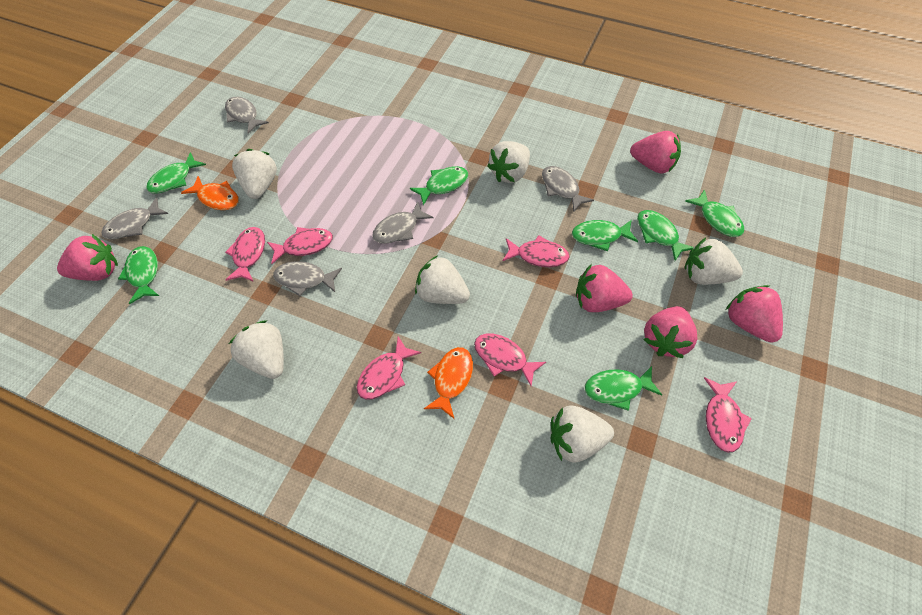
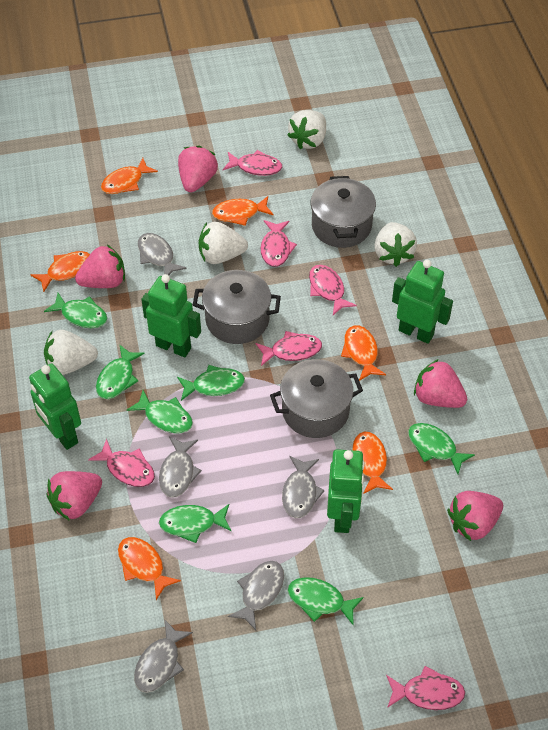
green robot: none = 0 -> [29,363,81,450] [141,274,201,357] [327,449,365,533] [392,260,453,344] = 4
grey pot: none = 0 -> [193,270,281,344] [270,359,363,438] [311,176,376,248] = 3
orange fish: [181,176,239,210] [424,347,473,418] = 2 -> [31,251,90,292] [101,158,158,194] [118,537,181,600] [212,196,274,226] [341,325,386,381] [352,432,393,494] = 6
white strawberry: [229,321,284,379] [232,149,277,199] [415,255,470,304] [487,141,530,183] [551,405,614,463] [685,238,743,285] = 6 -> [44,330,98,375] [199,222,248,264] [287,110,326,149] [374,222,417,267] = 4

